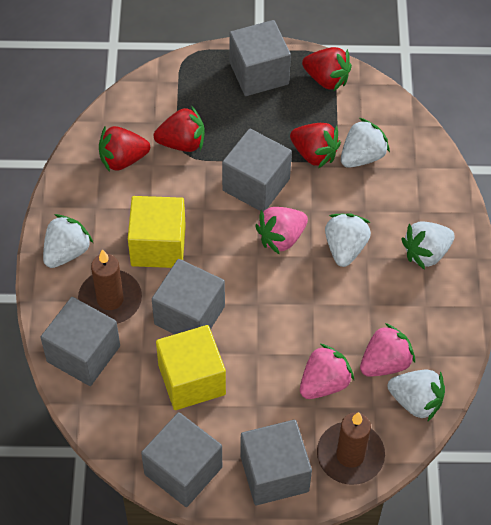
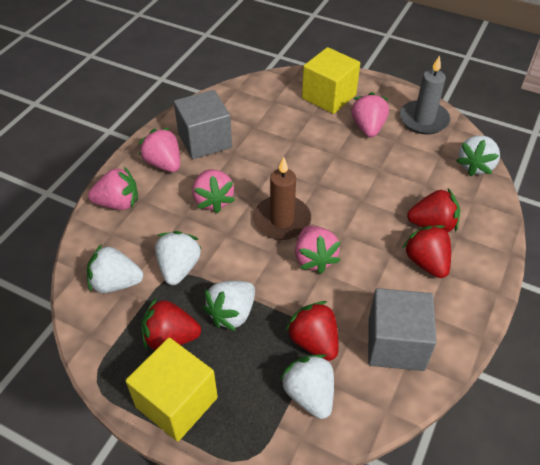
brown candle: [78,249,142,324] [317,412,385,485] = 2 -> [253,157,311,240] = 1
grey candle: none = 0 -> [400,55,450,135] = 1
grey cube: [41,297,120,386] [141,412,222,507] [152,259,225,334] [222,129,292,212] [229,20,291,96] [240,420,312,505] = 6 -> [174,90,232,159] [368,288,437,371] = 2
pink strawberry: [255,207,308,255] [300,344,354,399] [360,323,415,377] = 3 -> [88,166,138,210] [139,128,180,172] [192,169,235,213] [295,226,341,274] [351,92,389,137] = 5

